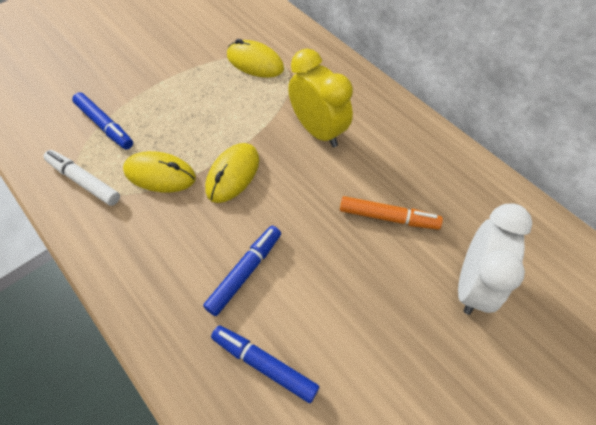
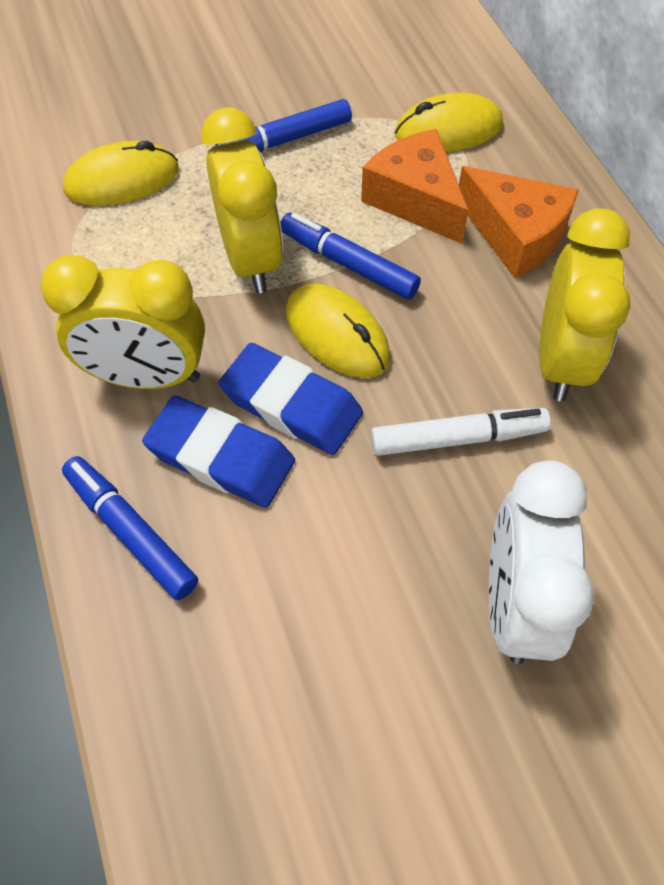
blue eraser: none = 0 -> [142,395,295,508] [219,343,363,455] = 2
orange cheese: none = 0 -> [361,129,469,244] [459,166,579,278] = 2
orange marker: [340,196,443,230] = 1 -> none = 0
yellow clock: [288,48,353,147] = 1 -> [41,255,205,389] [201,108,283,293] [539,208,630,401] = 3

